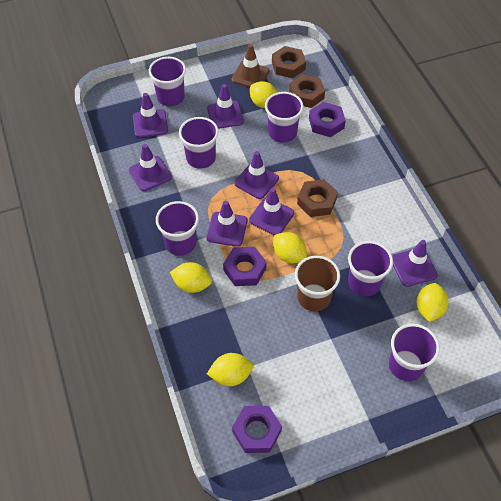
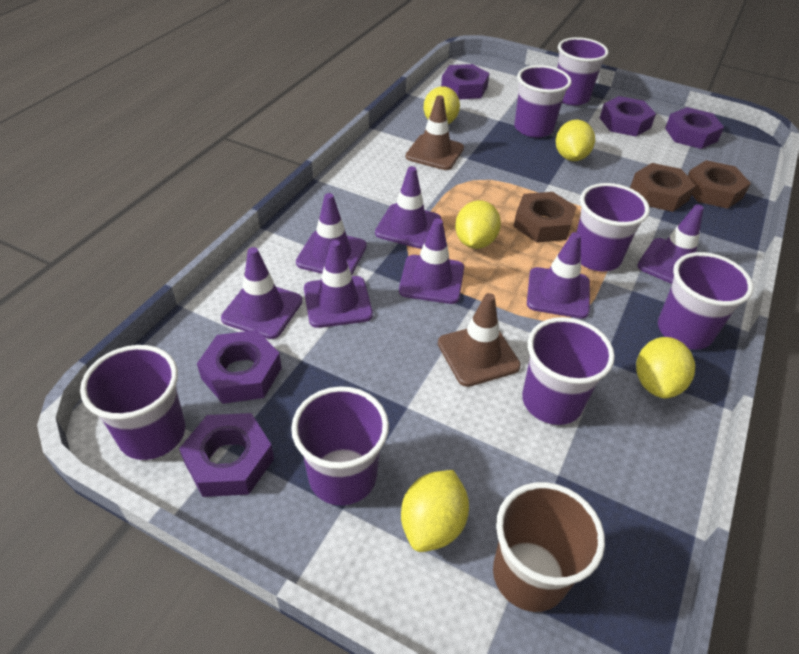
brown traffic cone: [232,44,269,87] = 1 -> [406,95,464,170] [438,293,521,387] = 2
purple cup: [149,57,186,106] [156,201,199,256] [179,117,219,169] [265,92,304,143] [348,241,393,296] [389,324,440,381] = 6 -> [80,345,185,460] [291,386,389,505] [514,65,571,138] [522,317,615,425] [557,37,609,106] [577,183,650,271] [658,252,753,350] = 7
purple nut: [223,247,267,286] [232,406,282,453] [309,102,346,137] = 3 -> [179,413,274,497] [197,330,282,404] [441,64,489,99] [600,96,656,137] [665,107,724,149] = 5

